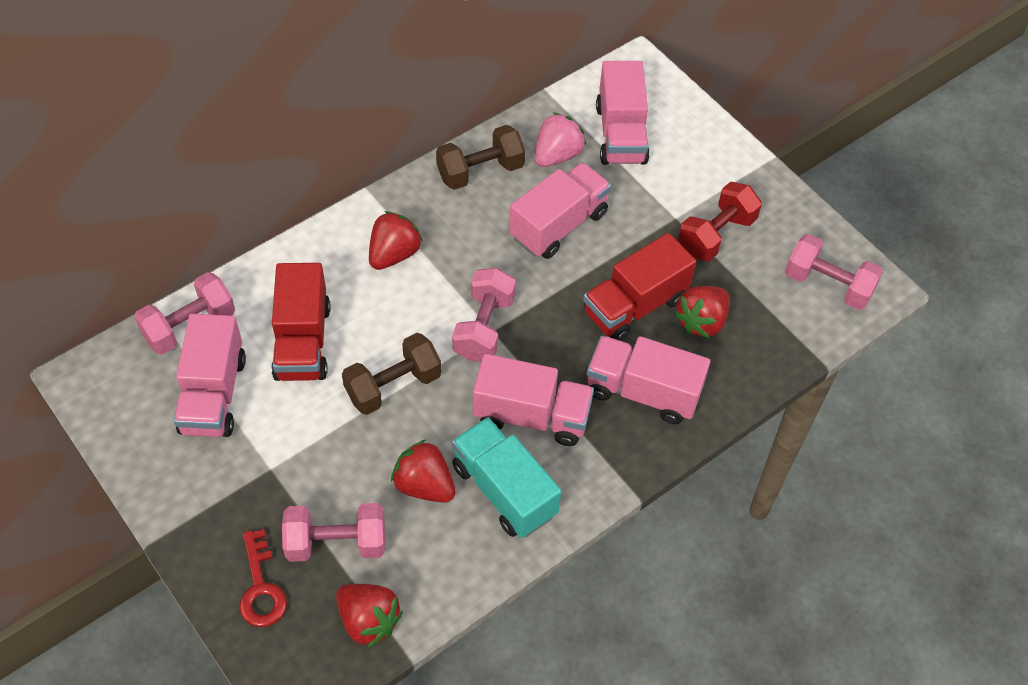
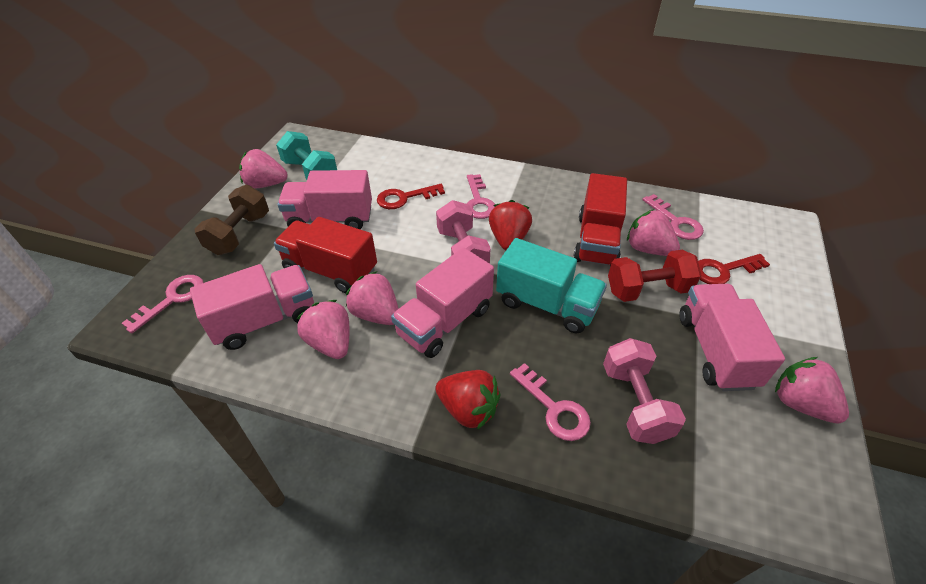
brown dumbbell: [342,333,441,415] [436,125,525,190] = 2 -> [195,185,269,255] = 1
pink dumbbell: [134,272,235,355] [282,503,385,562] [452,267,516,362] [785,234,883,310] = 4 -> [436,200,491,264] [603,338,686,444] = 2
pink key: none = 0 -> [122,275,204,334] [467,174,495,219] [510,363,591,441] [642,194,704,240] = 4
pink strawberry: [535,112,586,167] = 1 -> [239,149,288,188] [296,300,350,359] [346,271,399,325] [627,209,680,256] [775,357,849,424] = 5
pink truck: [174,314,246,437] [473,354,594,446] [509,162,611,259] [587,336,710,424] [596,61,650,165] = 5 -> [190,264,314,350] [278,170,372,229] [391,248,494,358] [679,284,785,391] = 4
red key: [239,529,287,627] = 1 -> [377,184,445,209] [698,254,770,284] = 2
red strawberry: [336,584,403,648] [369,211,423,270] [391,440,456,503] [674,286,730,339] = 4 -> [435,370,501,430] [489,200,532,250] = 2
turquoise dumbbell: none = 0 -> [276,131,337,180] = 1

